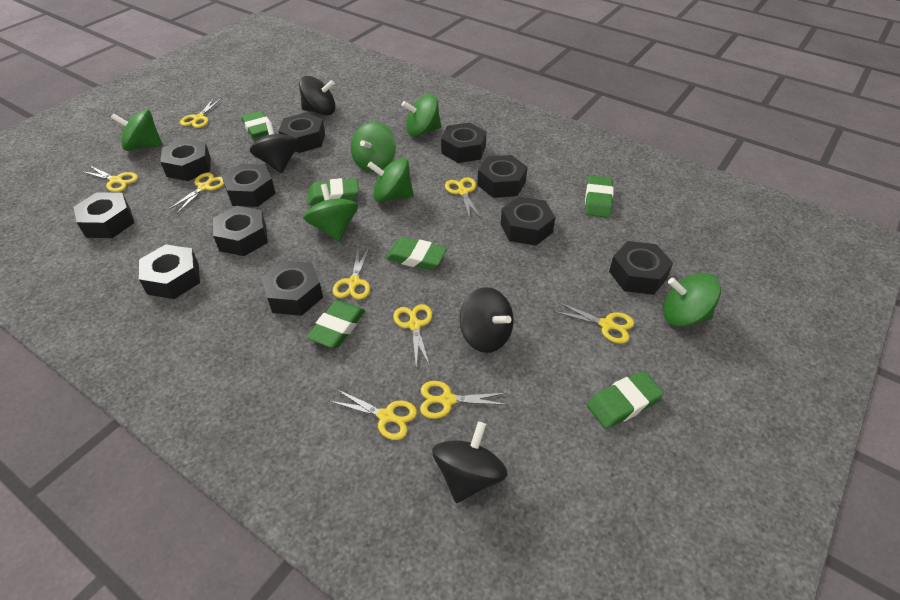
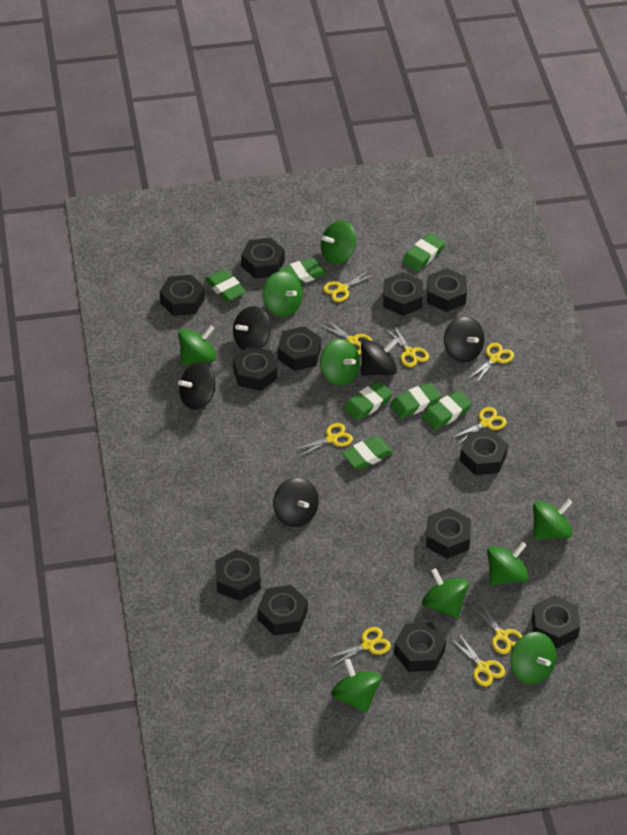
black nut: [74,192,134,238] [139,244,200,299] [160,139,211,181] [213,206,268,256] [222,164,276,207] [261,260,323,316] [279,113,325,153] [441,122,487,163] [477,155,528,198] [501,196,556,246] [609,241,673,295] = 11 -> [160,275,205,316] [215,549,261,601] [233,346,277,391] [241,238,285,279] [257,585,308,636] [278,326,321,371] [383,272,423,316] [394,622,446,672] [426,508,471,559] [427,268,467,312] [460,430,508,475] [532,595,580,648] = 12
black spinning top: [250,121,299,173] [299,76,335,116] [432,422,507,503] [459,287,514,353] = 4 -> [178,363,216,410] [233,306,271,350] [273,477,319,527] [361,339,397,376] [444,316,484,363] = 5
green eraser: [241,111,269,138] [307,300,365,348] [308,178,359,205] [386,237,447,270] [585,176,614,218] [587,371,664,429] = 6 -> [205,269,246,302] [279,258,327,284] [342,436,393,470] [343,381,393,421] [390,382,441,419] [402,233,445,271] [422,391,472,430] = 7
green spinning top: [111,109,163,151] [304,184,358,242] [351,122,396,172] [367,158,414,202] [402,94,441,137] [663,273,721,327] = 6 -> [178,325,217,365] [263,271,303,317] [320,339,360,386] [321,221,356,265] [331,659,382,713] [422,568,469,618] [487,542,529,586] [510,632,556,685] [533,499,572,540] = 9

